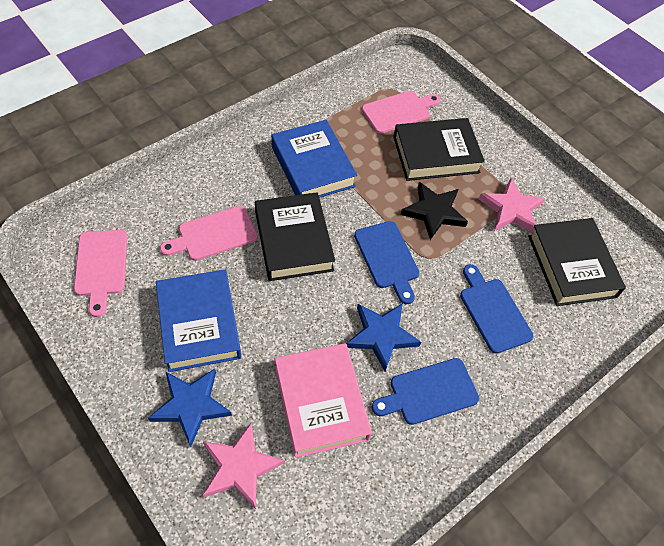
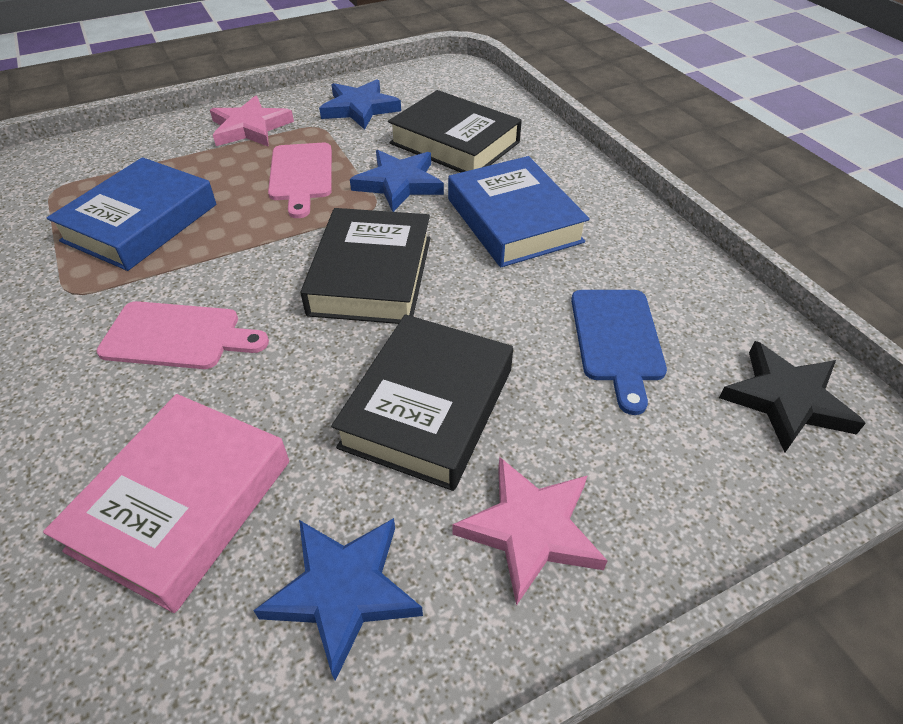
blue cutting board: [354,221,419,304] [372,358,479,425] [460,264,534,354] = 3 -> [571,290,667,415] = 1
blue star: [148,369,232,447] [346,303,421,371] = 2 -> [253,518,423,681] [319,79,401,130] [350,150,444,212] = 3
pink cutting board: [74,230,127,317] [160,206,258,261] [362,91,441,134] = 3 -> [96,301,269,369] [268,143,332,218] = 2

